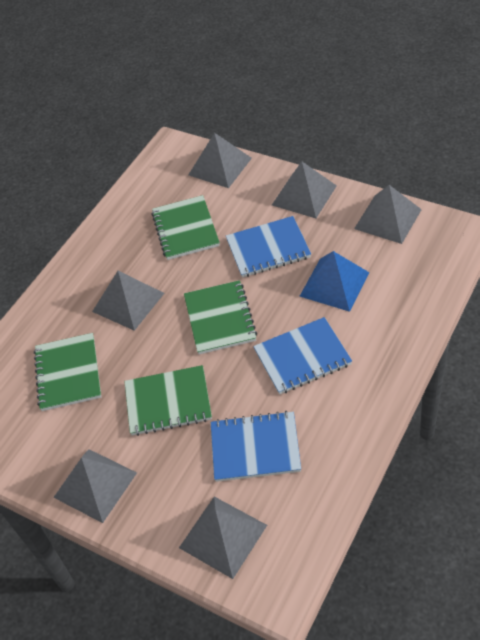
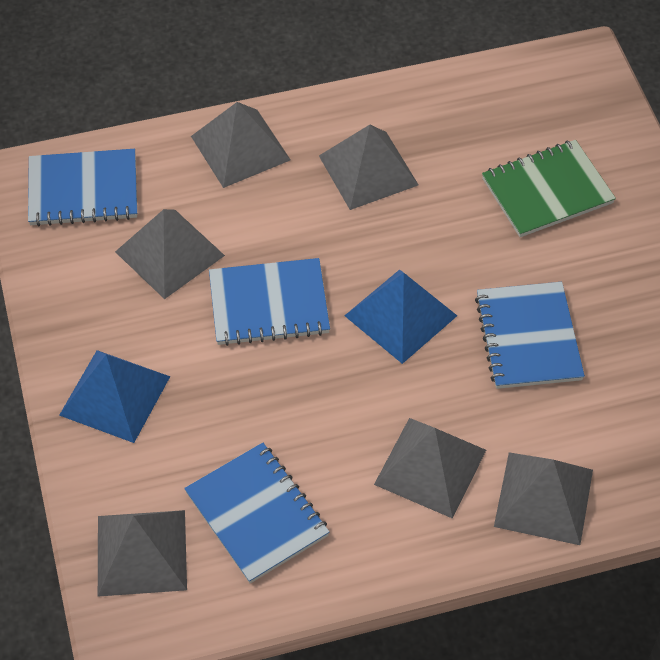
blue notebook: [211,411,301,482] [226,216,311,278] [253,317,352,395] = 3 -> [28,149,137,226] [184,442,330,583] [209,258,330,346] [475,282,585,389] = 4
blue pyramid: [300,251,370,312] = 1 -> [59,350,170,443] [344,269,457,364] = 2
green notebook: [34,333,101,411] [124,365,212,436] [151,195,220,260] [184,280,257,354] = 4 -> [482,140,616,237] = 1

